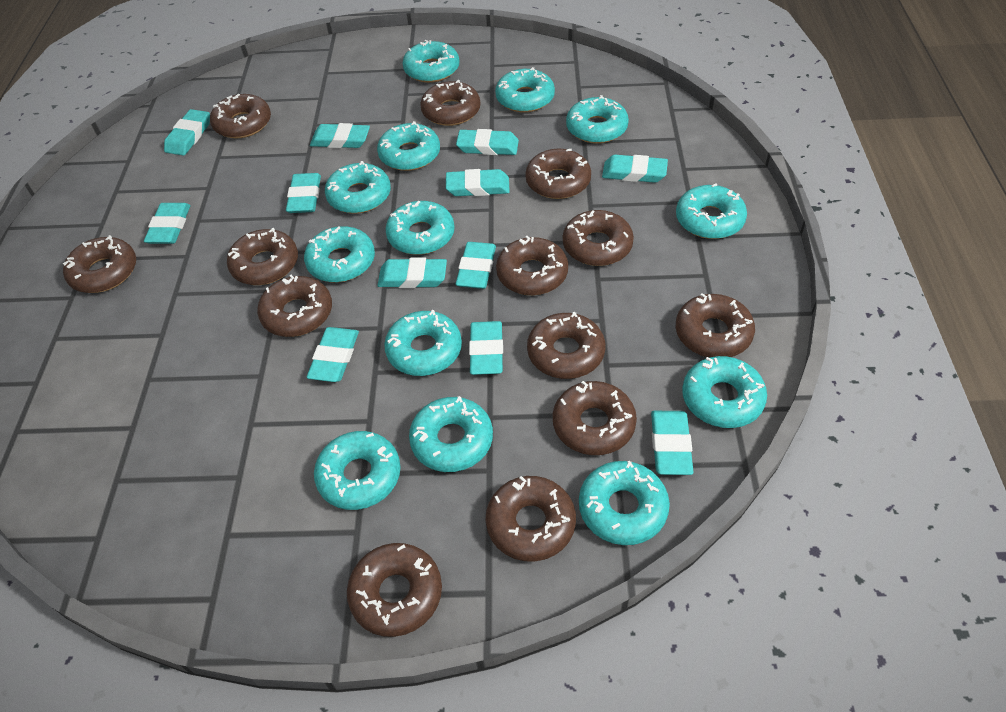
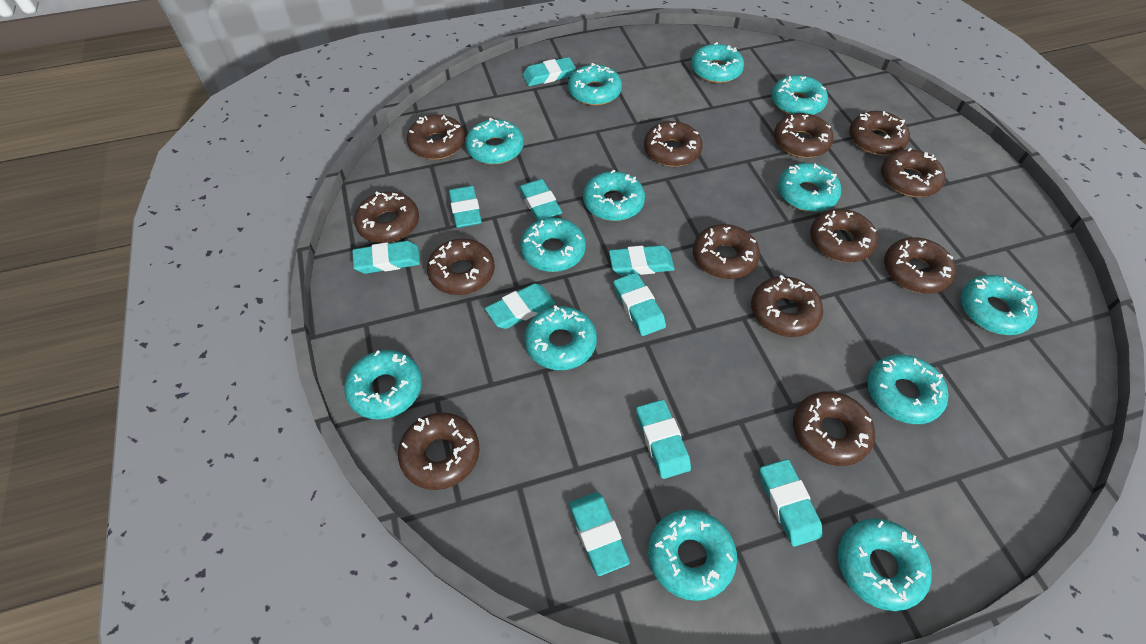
turquoise eraser: [144,203,190,244] [164,109,210,156] [286,173,321,213] [307,327,359,382] [310,123,370,148] [378,258,447,288] [446,169,510,196] [455,242,496,289] [456,129,519,155] [469,321,503,375] [602,155,668,183] [651,411,693,475] = 12 -> [352,241,420,274] [449,186,482,228] [485,283,555,329] [518,179,562,221] [523,57,576,86] [569,492,630,576] [609,245,675,275] [614,273,666,336] [636,400,691,479] [760,459,823,547] = 10

